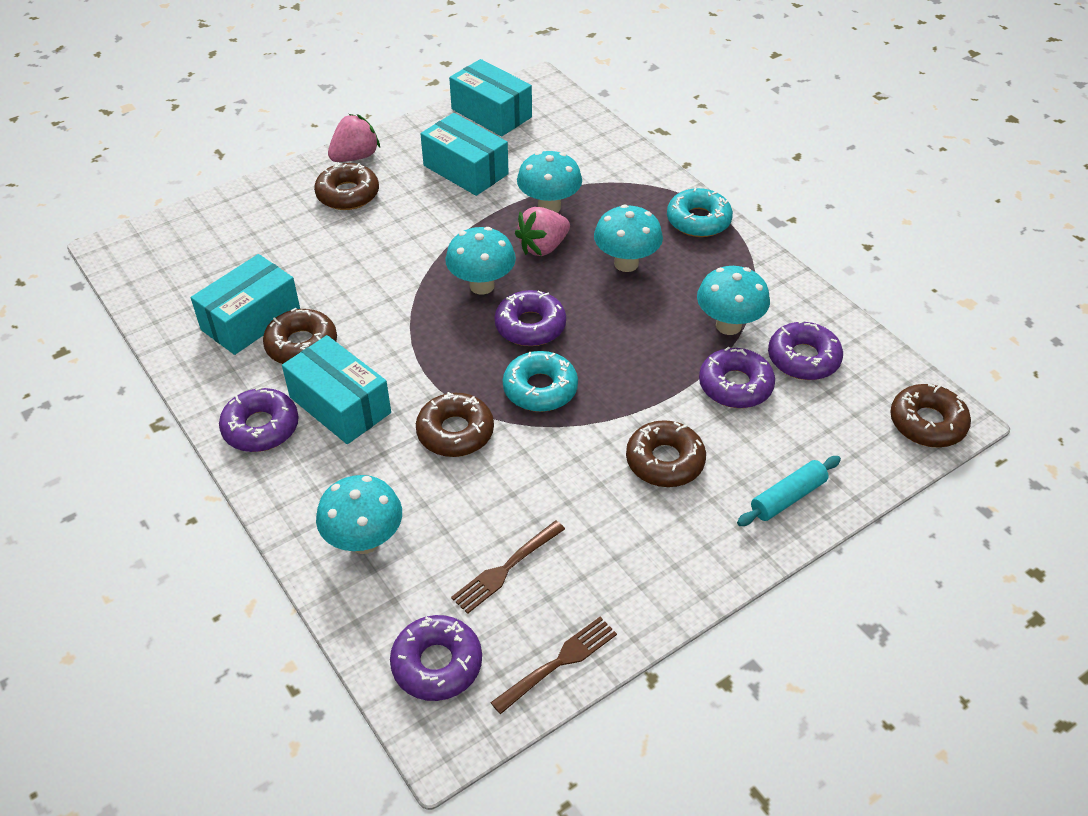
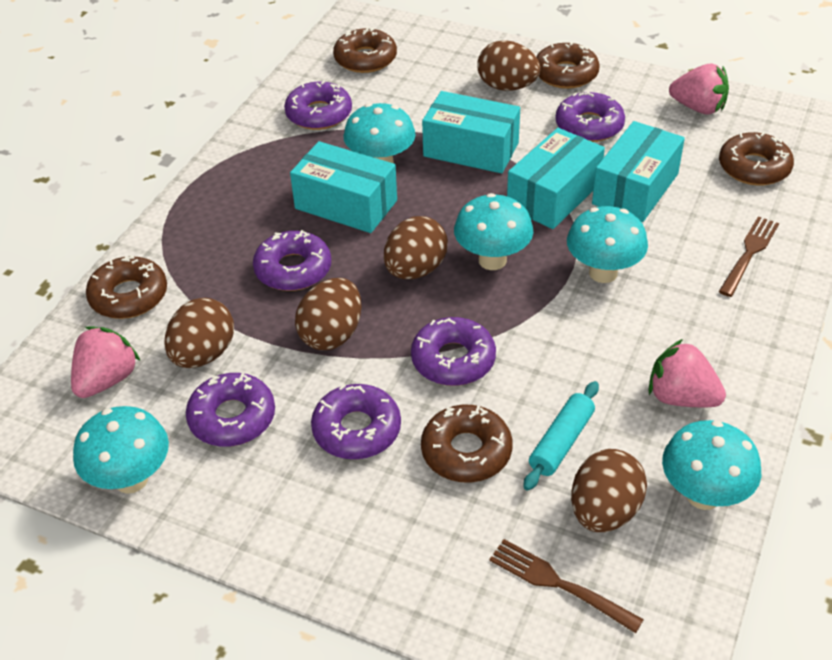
brown egg: none = 0 -> [164,298,234,368] [295,278,362,350] [384,216,448,279] [477,40,541,91] [571,449,647,532] = 5
pink strawberry: [328,114,380,162] [515,207,570,256] = 2 -> [71,326,140,398] [648,339,726,407] [669,64,729,114] = 3
purple donut: [219,387,299,452] [390,615,482,701] [495,290,566,346] [699,347,775,408] [768,320,843,380] = 5 -> [186,373,275,447] [253,230,331,291] [284,81,352,130] [311,384,401,459] [411,317,496,386] [555,92,625,142] = 6
turquoise donut: [503,351,578,412] [667,187,733,237] = 2 -> none = 0

